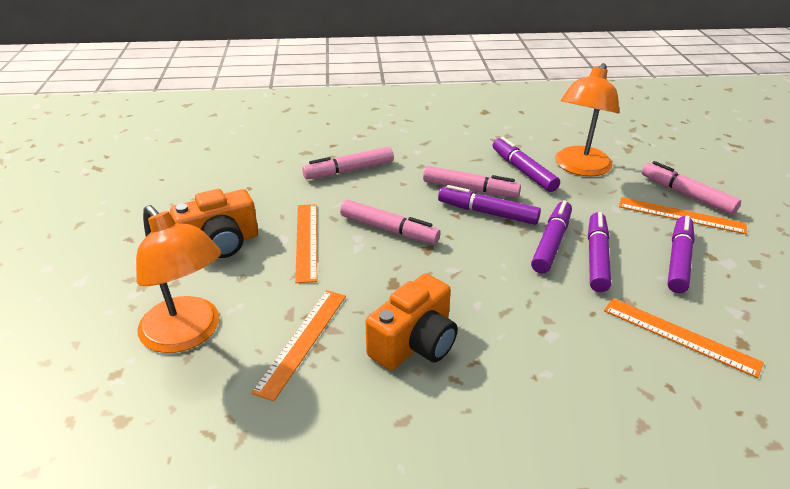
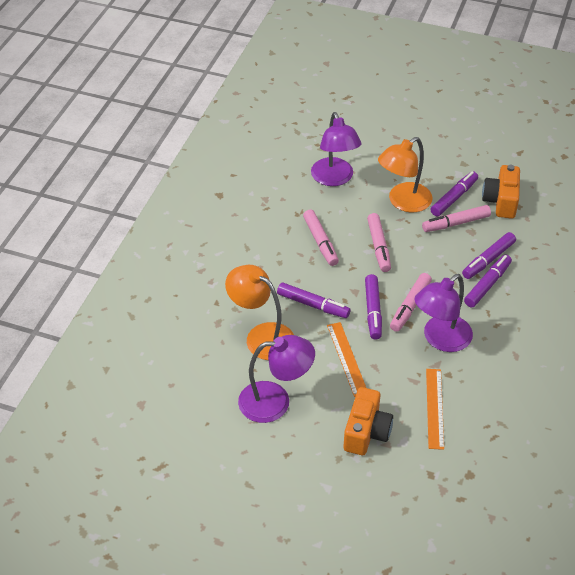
orange ruler: [251,290,346,401] [295,204,317,283] [604,298,764,378] [619,197,747,234] = 4 -> [327,322,366,397] [426,369,444,450] = 2
purple lamp: none = 0 -> [238,335,315,423] [311,112,361,186] [414,274,473,352] = 3

